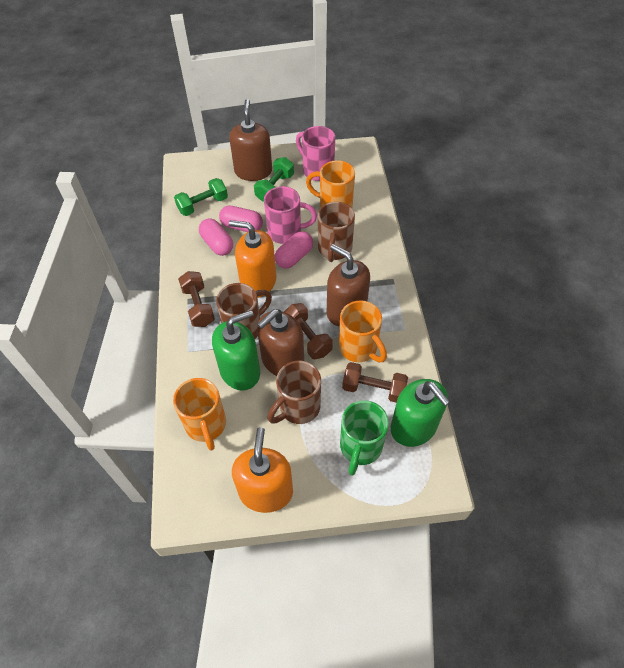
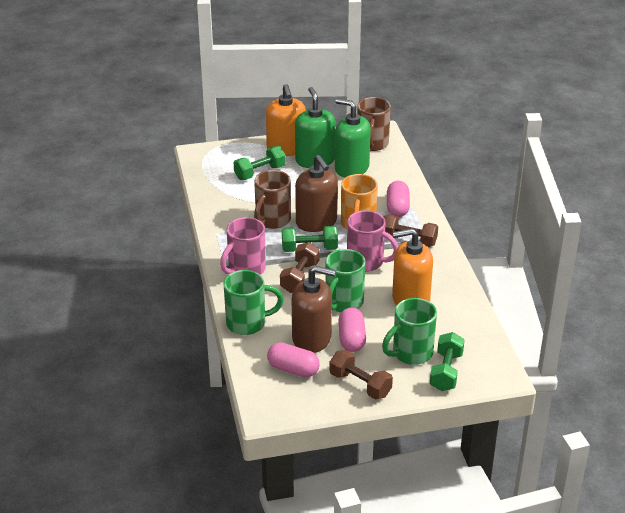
brown mug: [216,283,272,339] [268,361,321,424] [318,202,355,262] = 3 -> [254,170,291,229] [357,97,391,151] = 2
brown soap dispenser: [229,99,272,181] [257,309,304,376] [327,244,370,327] = 3 -> [292,266,336,353] [295,155,338,232] = 2
green dumbbell: [174,178,228,216] [254,157,294,202] = 2 -> [234,146,286,180] [282,226,338,252] [430,332,465,391] = 3
green mug: [340,400,389,476] = 1 -> [224,270,284,335] [326,249,366,312] [382,298,437,365] = 3
orange mug: [173,378,226,451] [306,160,355,208] [339,300,387,362] = 3 -> [341,174,378,230] = 1

